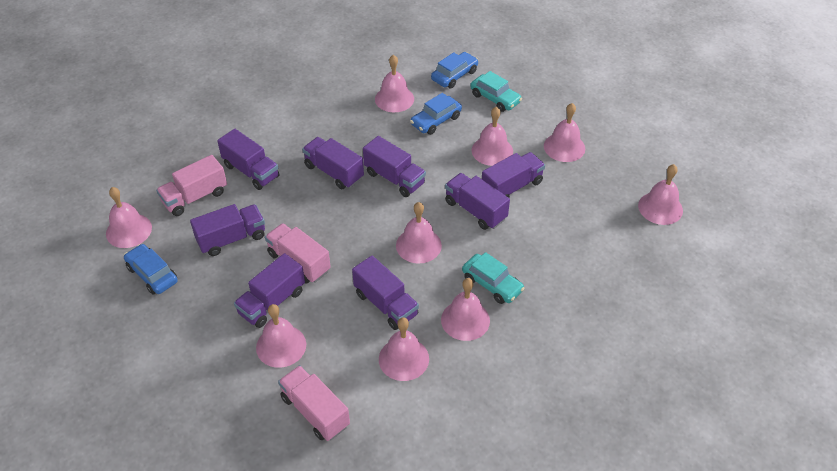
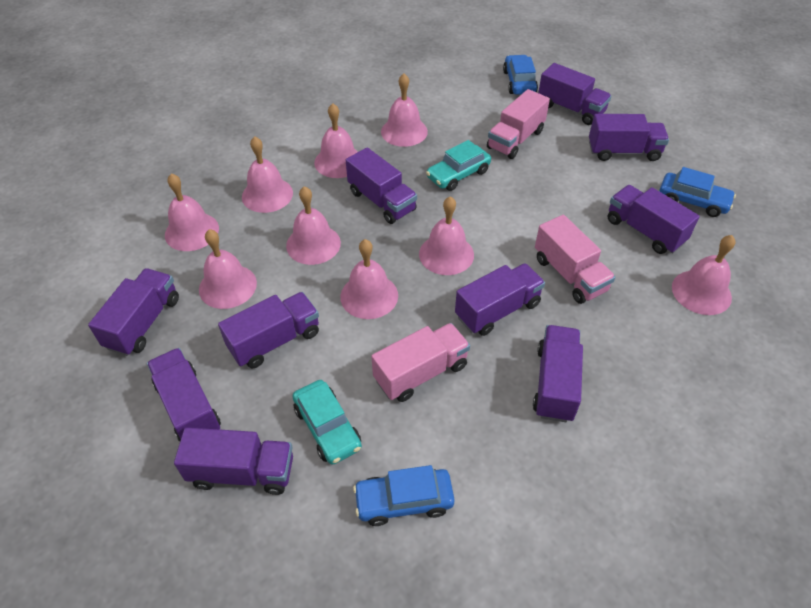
purple truck: [190,204,265,256] [217,129,279,190] [234,253,305,328] [302,137,364,189] [352,256,419,330] [363,136,426,197] [445,173,510,230] [482,152,545,198] = 8 -> [88,268,179,356] [147,348,221,441] [174,427,293,495] [218,292,319,368] [346,147,417,224] [455,263,545,336] [533,325,583,422] [538,63,612,125] [589,114,669,161] [608,185,700,254] = 10

